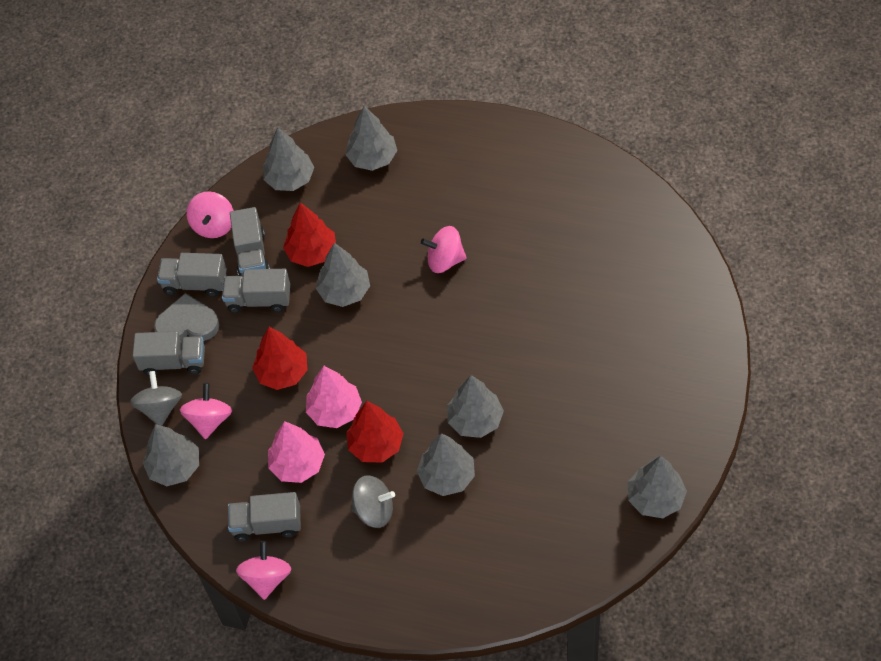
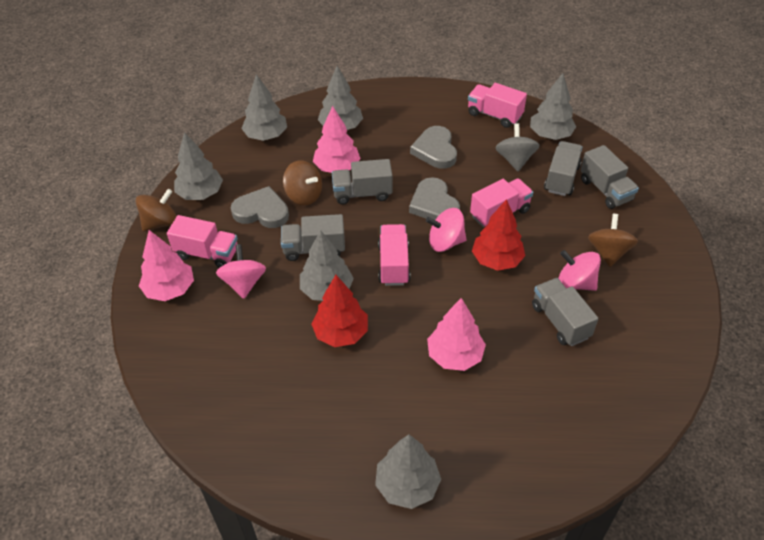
brown spinning top: none = 0 -> [136,189,177,231] [283,160,322,205] [588,214,638,267] = 3
grey heart: [154,293,220,341] = 1 -> [231,186,289,228] [409,177,460,220] [410,126,457,169] = 3
grey spinning top: [130,371,182,426] [351,475,395,528] = 2 -> [495,123,540,171] = 1
grey tree: [143,424,199,486] [263,128,314,191] [316,243,370,307] [346,106,397,171] [417,433,475,496] [447,375,504,438] [628,456,687,518] = 7 -> [174,132,223,200] [241,74,287,141] [300,230,354,301] [318,66,363,130] [375,434,441,509] [530,73,576,140] = 6
pink spinning top: [180,383,232,439] [186,191,234,238] [236,541,291,600] [421,226,467,273] = 4 -> [216,244,266,299] [426,208,466,252] [558,250,601,291] = 3
pink tree: [268,421,325,483] [306,366,362,428] = 2 -> [139,230,194,301] [313,106,361,173] [427,298,486,371] = 3
pink truck: none = 0 -> [167,215,238,268] [378,224,410,286] [468,83,527,128] [470,178,533,227] = 4
red tree: [252,327,308,390] [283,203,336,267] [346,401,404,463] = 3 -> [311,275,368,347] [472,199,525,271] = 2

